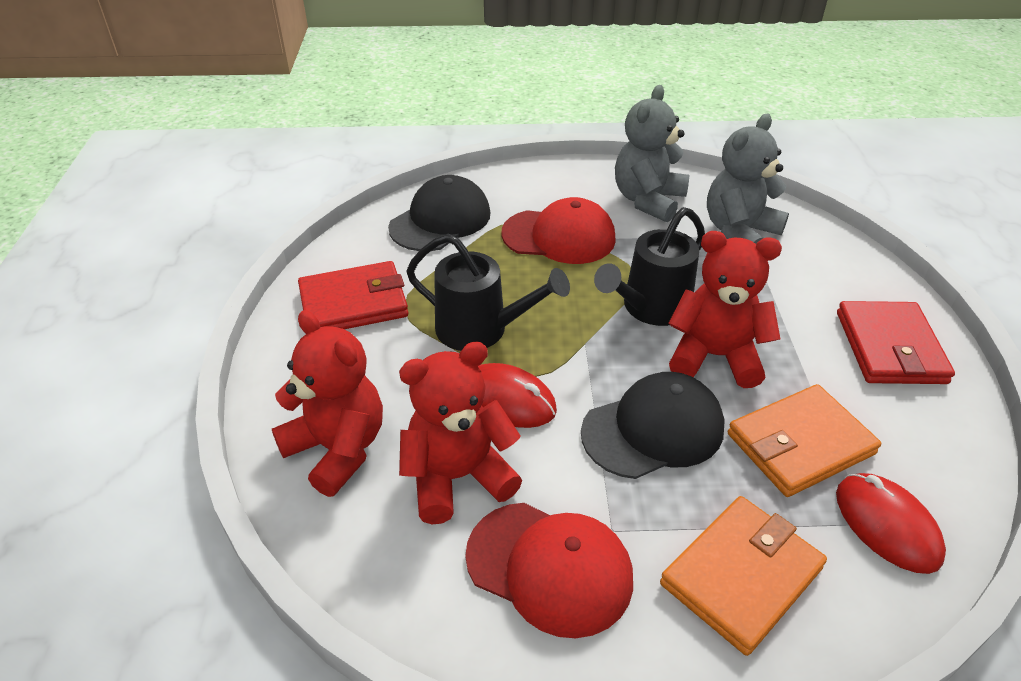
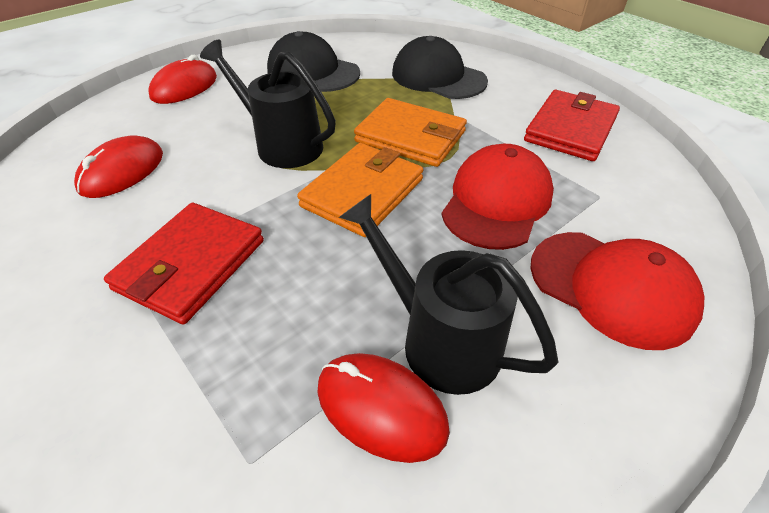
grey teddy bear: [615,85,689,223] [707,114,789,244] = 2 -> none = 0
red mouse: [478,363,557,428] [836,473,946,574] = 2 -> [74,135,163,198] [148,55,217,104] [317,353,450,463] = 3
red teddy bear: [272,310,383,497] [399,341,522,525] [668,231,782,388] = 3 -> none = 0

